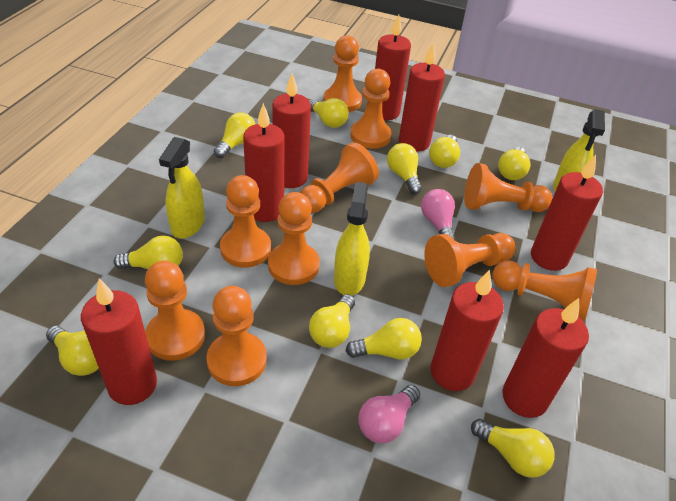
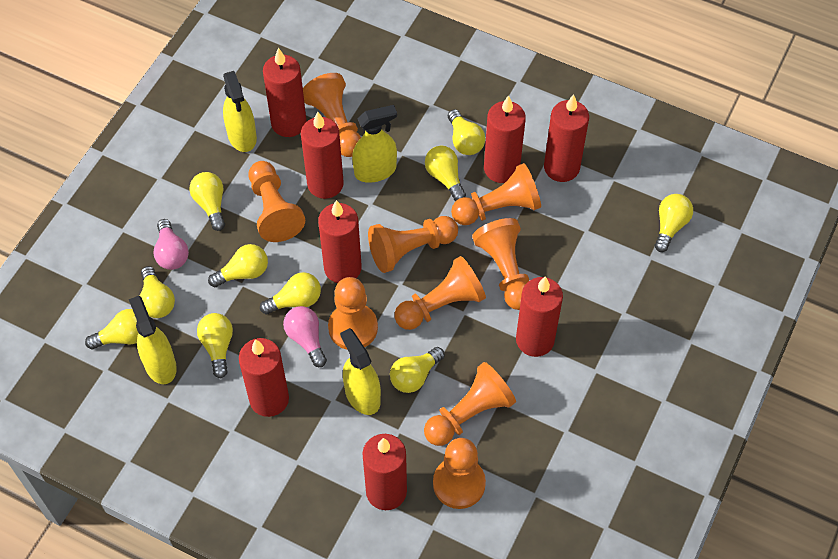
orange pawn: [145,261,205,361] [206,286,267,386] [220,175,271,268] [268,192,320,285] [300,142,379,213] [323,35,362,112] [350,69,392,149] [424,233,516,287] [464,163,552,212] [492,261,597,322] = 10 -> [249,161,305,242] [303,73,361,157] [328,277,378,350] [368,216,458,273] [395,256,486,330] [424,362,516,446] [433,438,486,509] [451,163,541,225] [472,218,529,310] = 9
yellow spray bottle: [159,137,205,239] [334,182,370,296] [553,109,605,191] = 3 -> [129,296,177,384] [223,71,257,152] [340,328,381,415] [352,105,397,183] = 4

